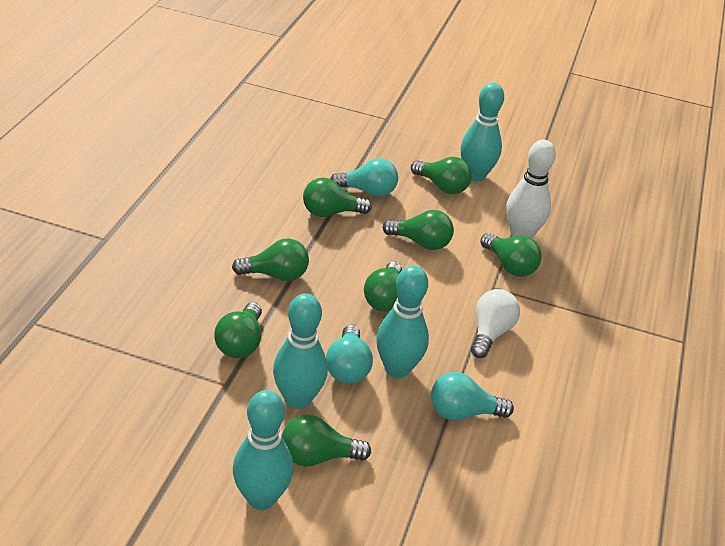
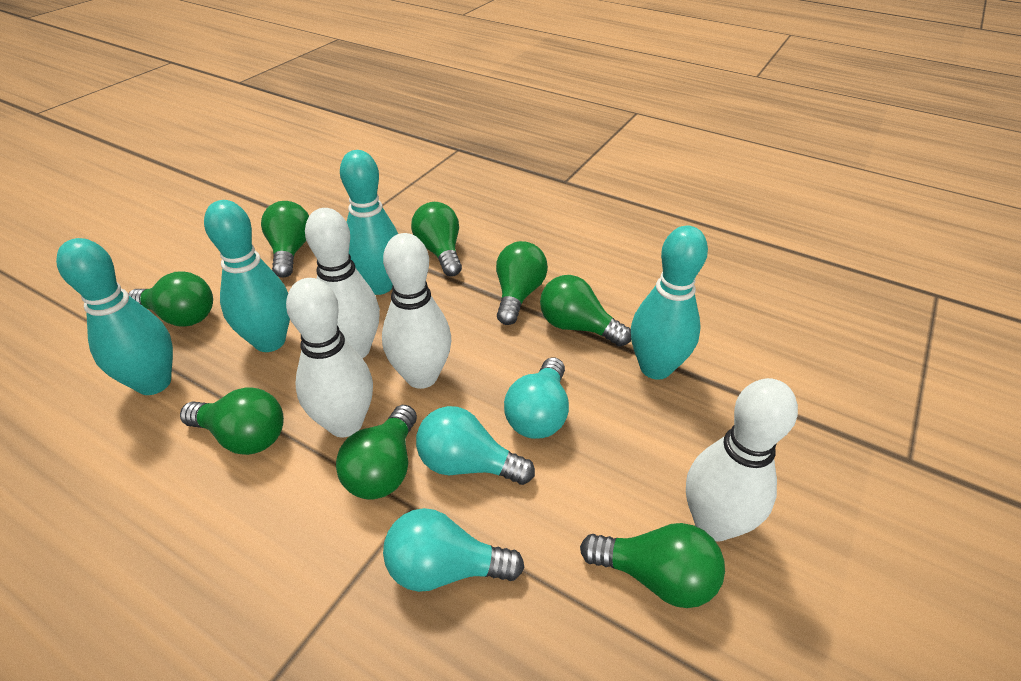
white bowling pin: [506,140,556,239] = 1 -> [286,278,373,437] [305,208,380,358] [382,233,451,389] [686,378,798,542] = 4
white light bulb: [471,289,520,358] = 1 -> none = 0

